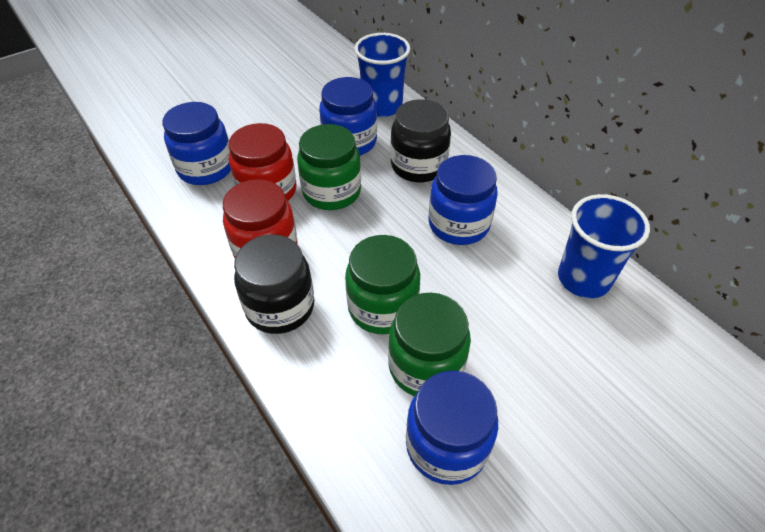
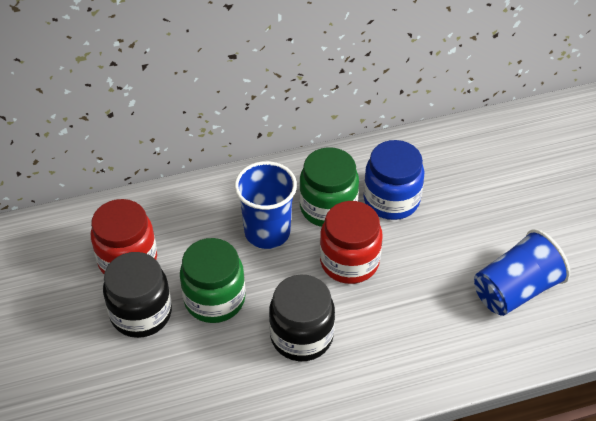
blue jar: [162,102,231,185] [319,77,377,156] [406,370,498,485] [428,155,497,245] = 4 -> [364,140,424,220] = 1
green jar: [297,124,361,210] [345,235,420,334] [388,293,471,396] = 3 -> [180,238,245,323] [299,147,359,227] = 2

